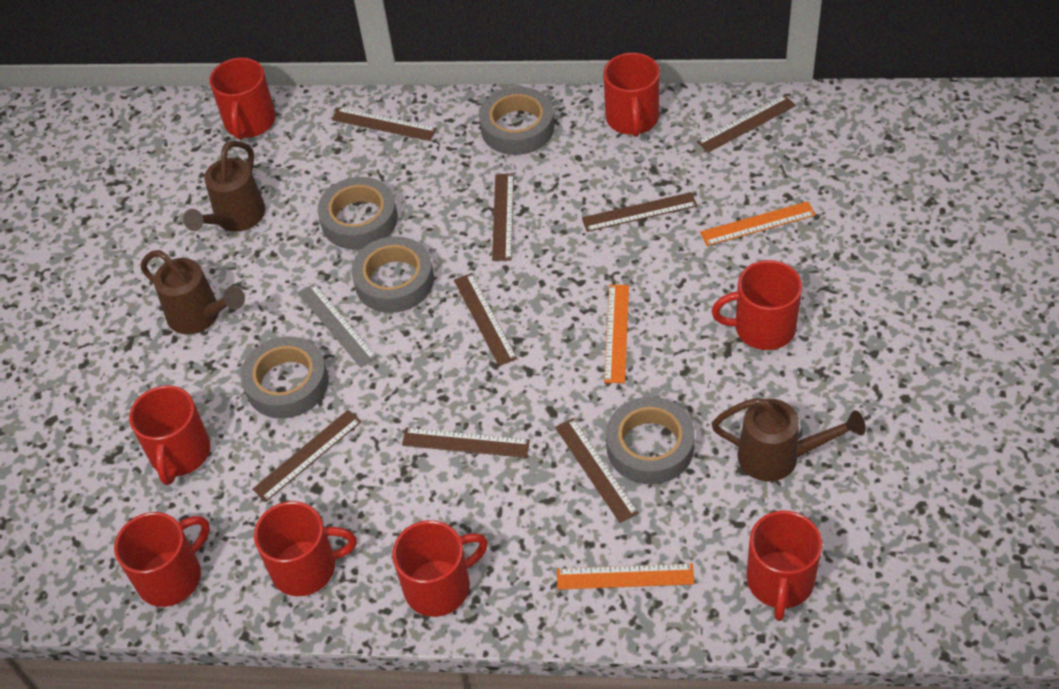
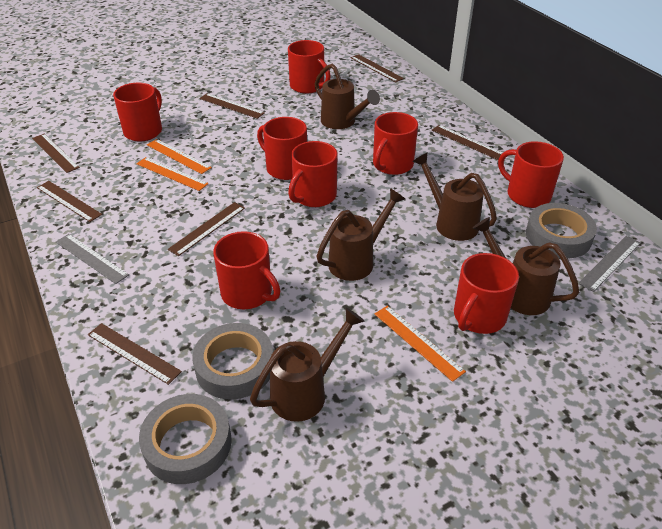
brown ruler: [252,410,362,502] [332,107,437,141] [402,427,530,458] [454,273,517,366] [492,174,514,261] [555,418,639,523] [582,192,697,232] [697,95,796,153] = 8 -> [32,133,80,173] [37,181,102,222] [88,323,182,385] [168,202,245,256] [199,93,265,119] [351,54,404,82] [432,125,502,160] = 7
brown watering can: [141,250,245,334] [183,141,265,231] [712,398,866,481] = 3 -> [250,308,365,422] [314,64,380,129] [317,188,405,281] [412,152,497,241] [473,217,579,315] = 5
grey ruler: [298,284,377,368] = 1 -> [56,234,129,284] [578,236,641,292] = 2
grey tape: [241,336,328,418] [318,177,398,249] [351,236,434,313] [479,87,555,155] [606,397,695,484] = 5 -> [139,394,232,484] [192,323,273,400] [526,203,597,258] = 3

